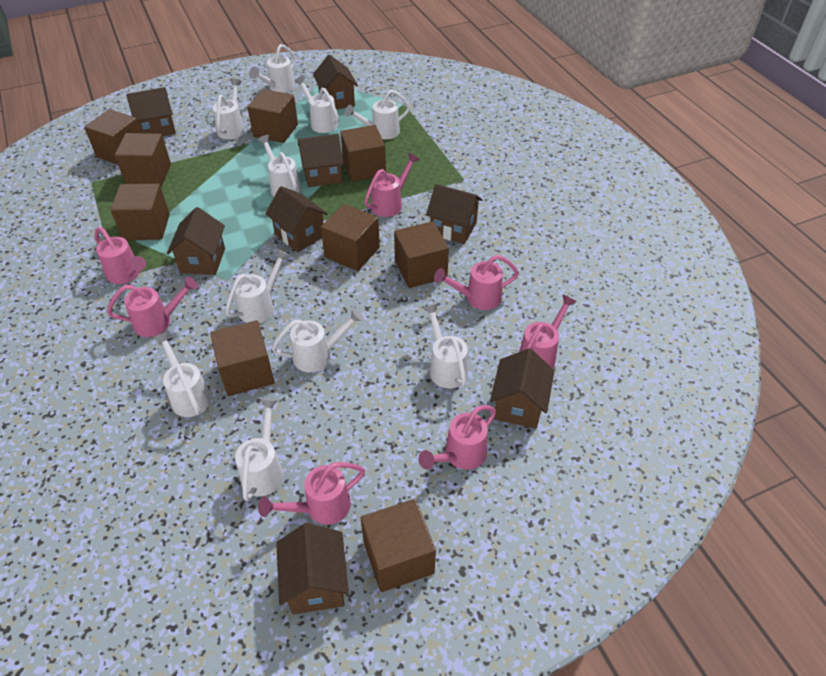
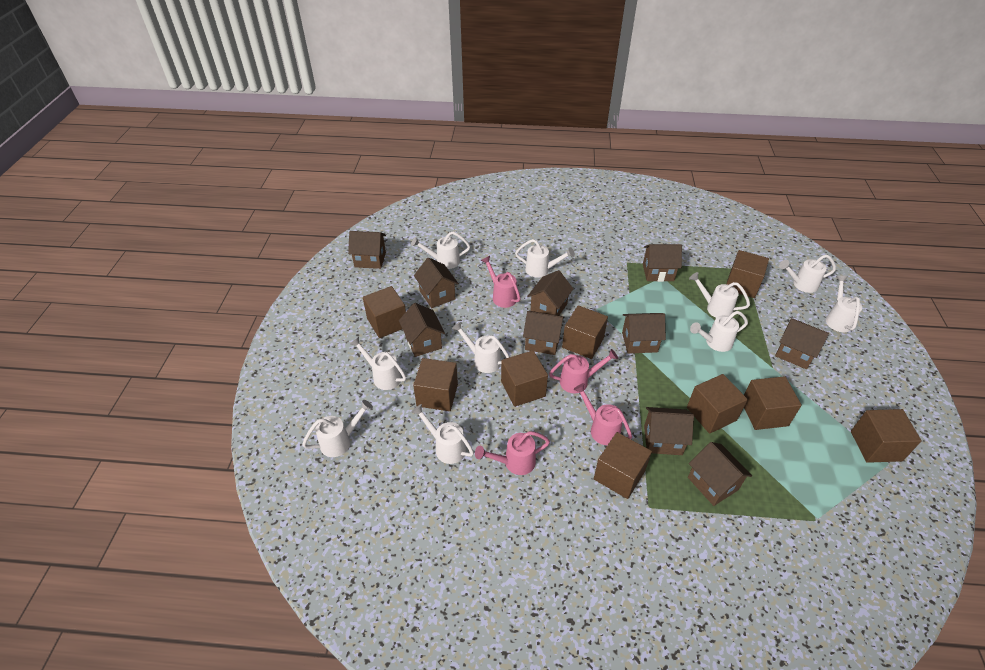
brown house: [126,87,176,136] [167,207,225,275] [265,186,328,252] [276,523,349,615] [298,134,344,187] [313,55,358,110] [426,184,483,244] [490,348,554,429] = 8 -> [348,231,386,269] [399,303,445,357] [414,257,459,308] [523,311,564,355] [527,270,573,316] [622,313,666,354] [643,244,682,282] [644,407,694,455] [688,442,752,506] [775,318,829,369] = 10
pink watering can: [94,227,146,284] [107,277,198,337] [258,462,365,525] [364,153,420,217] [418,405,496,470] [434,255,519,310] [519,295,577,369] = 7 -> [475,431,550,475] [481,256,521,308] [549,349,618,393] [573,383,632,445] = 4

